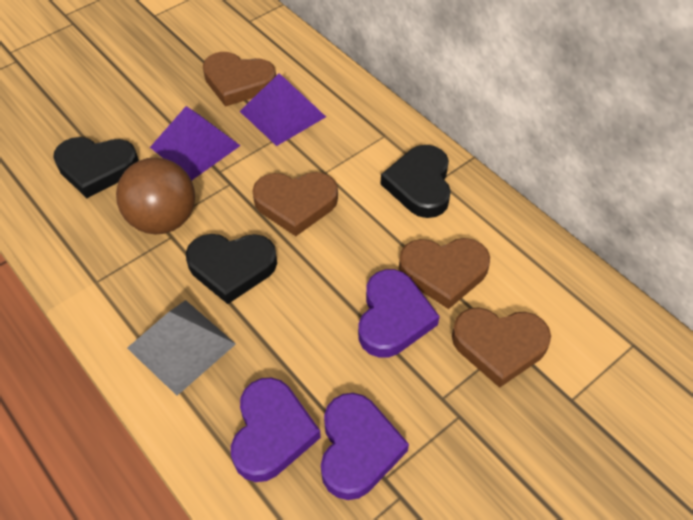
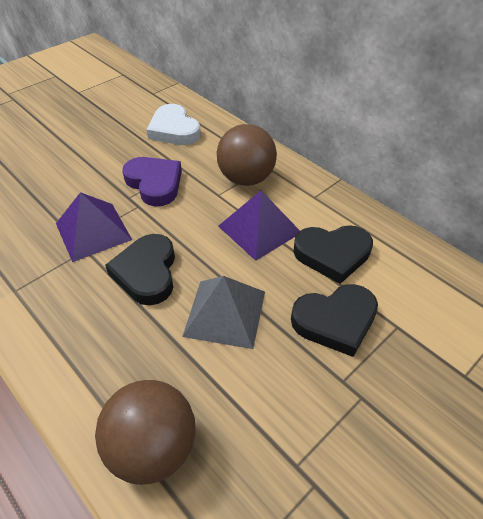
brown ball: [116,157,195,234] = 1 -> [95,380,196,485] [217,124,277,186] = 2
brown heart: [203,52,276,107] [252,172,338,236] [399,238,490,309] [452,307,551,388] = 4 -> none = 0
purple heart: [231,377,321,482] [321,393,409,500] [358,269,440,358] = 3 -> [122,157,182,206] = 1
white heart: none = 0 -> [147,104,201,145] = 1

